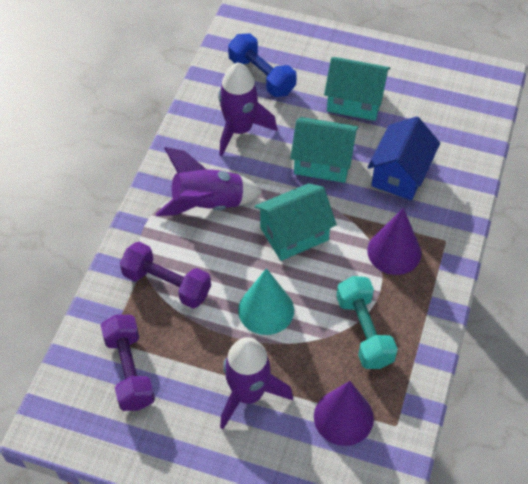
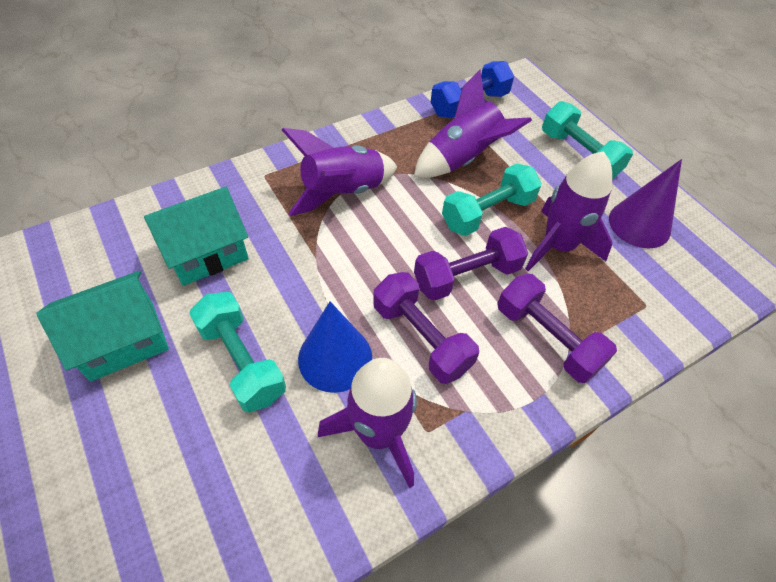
blue cone: none = 0 -> [298,302,372,393] = 1
blue house: [368,116,440,200] = 1 -> none = 0
purple cone: [314,381,374,446] [367,208,421,275] = 2 -> [609,159,682,248] = 1
purple dumbbell: [101,314,155,411] [120,242,211,308] = 2 -> [373,272,479,384] [414,227,528,301] [497,274,617,383] = 3
purple rocket: [156,147,262,216] [218,62,277,156] [220,337,293,429] = 3 -> [282,128,397,216] [318,358,417,488] [414,70,532,178] [525,151,613,271] = 4
turquoise cone: [238,268,294,335] = 1 -> none = 0
turquoise dumbbell: [336,276,398,369] = 1 -> [189,292,286,413] [442,163,542,236] [542,101,633,179] = 3
turquoise house: [254,183,337,261] [290,117,359,183] [324,57,390,121] = 3 -> [36,271,169,382] [144,187,249,286] = 2

